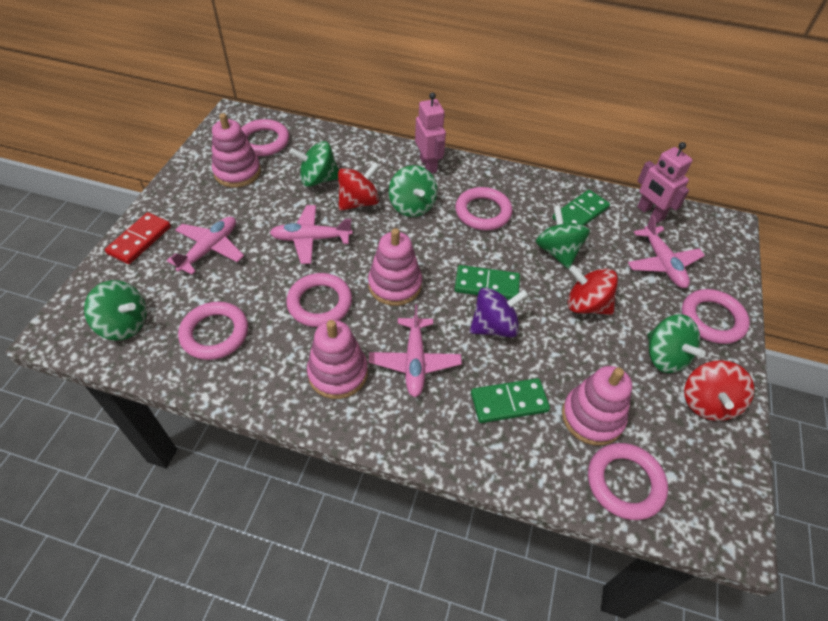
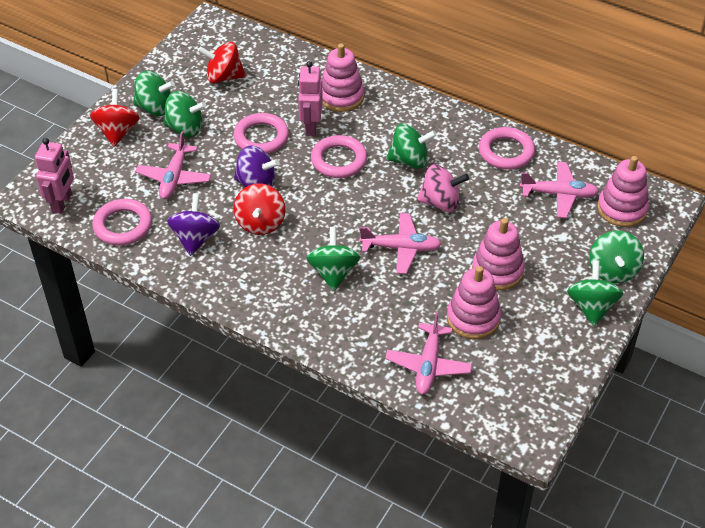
green domino: [454,265,520,300] [471,378,550,423] [553,190,610,226] = 3 -> none = 0
green spinning top: [84,280,147,341] [289,141,339,187] [389,165,437,217] [536,205,590,269] [647,314,706,373] = 5 -> [133,71,175,116] [163,91,206,137] [307,227,360,291] [386,123,436,169] [567,260,623,326] [589,230,644,283] = 6
pink ring: [178,301,248,360] [241,119,289,156] [286,273,352,327] [455,187,513,230] [588,443,668,520] [682,289,750,344] = 6 -> [92,199,152,245] [233,113,289,154] [311,135,367,178] [479,127,535,170] = 4
pink spinning top: none = 0 -> [417,164,469,212] = 1
purple spinning top: [470,287,528,337] = 1 -> [167,193,220,256] [234,146,280,187] = 2
red domino: [105,212,171,264] = 1 -> none = 0

